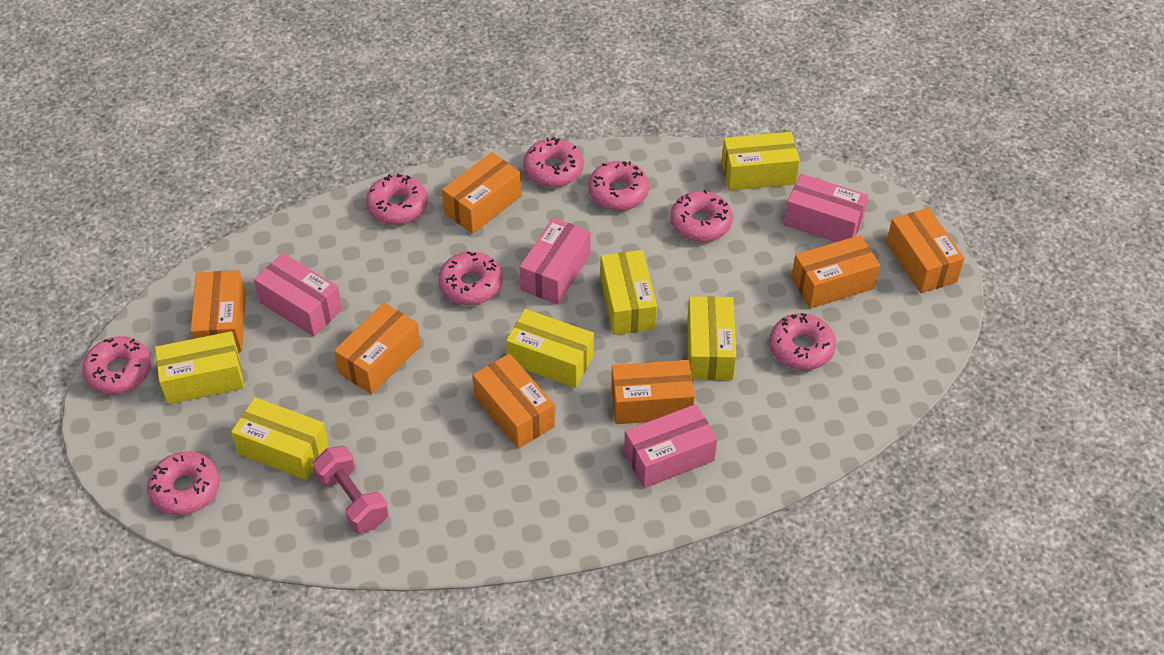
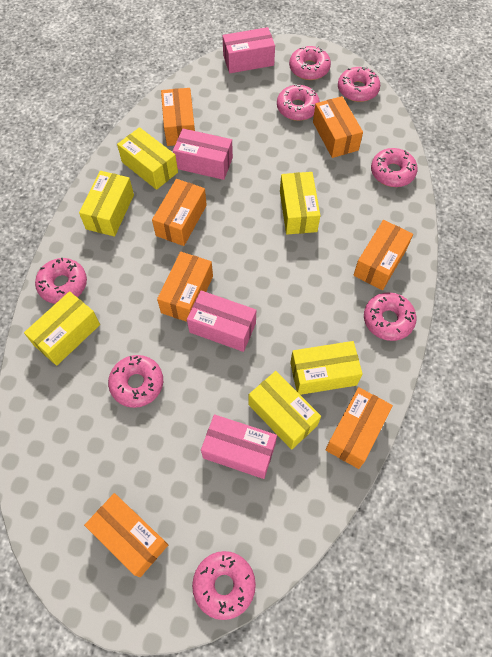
pink dumbbell: [313,446,389,533] = 1 -> none = 0

